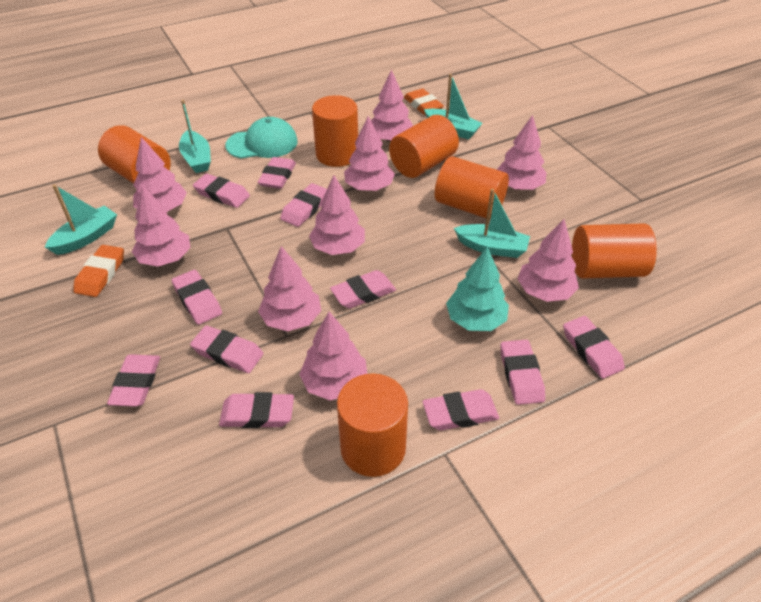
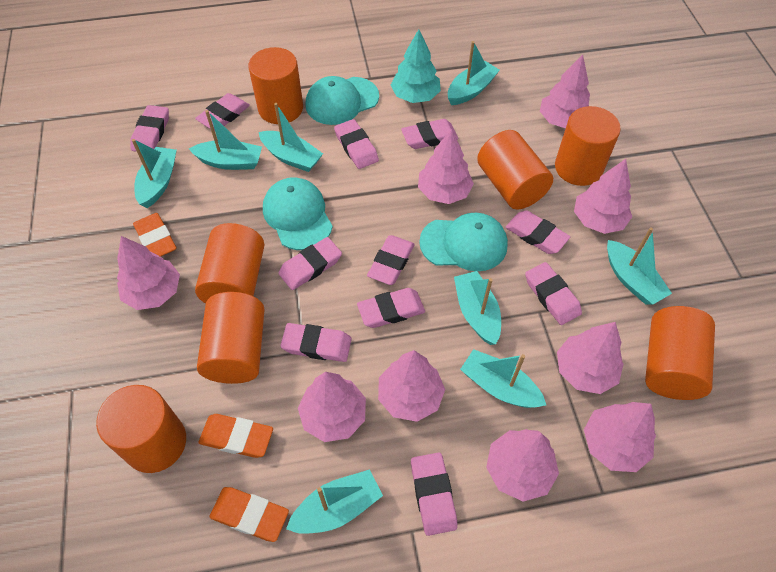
orange cylinder: [98,125,171,184] [312,95,358,167] [337,373,408,477] [389,115,459,178] [435,156,509,219] [572,224,657,279] = 6 -> [96,385,186,473] [195,223,264,303] [197,292,265,384] [248,47,303,124] [477,130,553,209] [555,106,621,186] [645,306,715,400] = 7
orange eraser: [73,245,124,297] [404,88,444,115] = 2 -> [133,213,176,257] [199,414,273,458] [209,487,289,542] = 3
turquoise boat: [45,184,117,255] [179,100,211,173] [424,74,482,139] [454,188,530,258] = 4 -> [132,139,177,208] [189,110,262,170] [259,103,323,172] [286,469,383,534] [448,41,500,105] [454,271,501,345] [460,349,546,408] [607,227,672,305] = 8
turquoise cap: [225,117,297,159] = 1 -> [263,177,333,250] [306,76,379,125] [419,213,508,271] = 3

